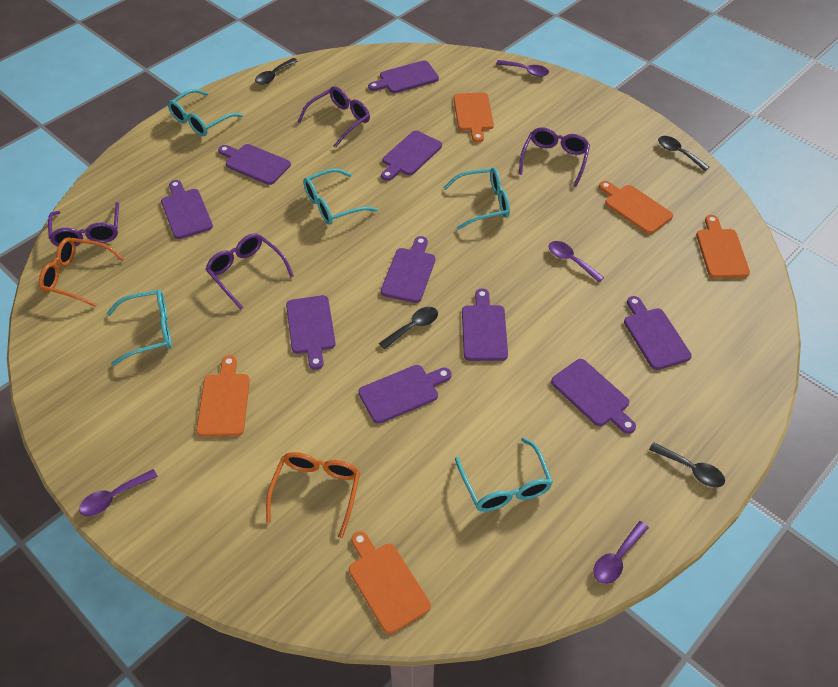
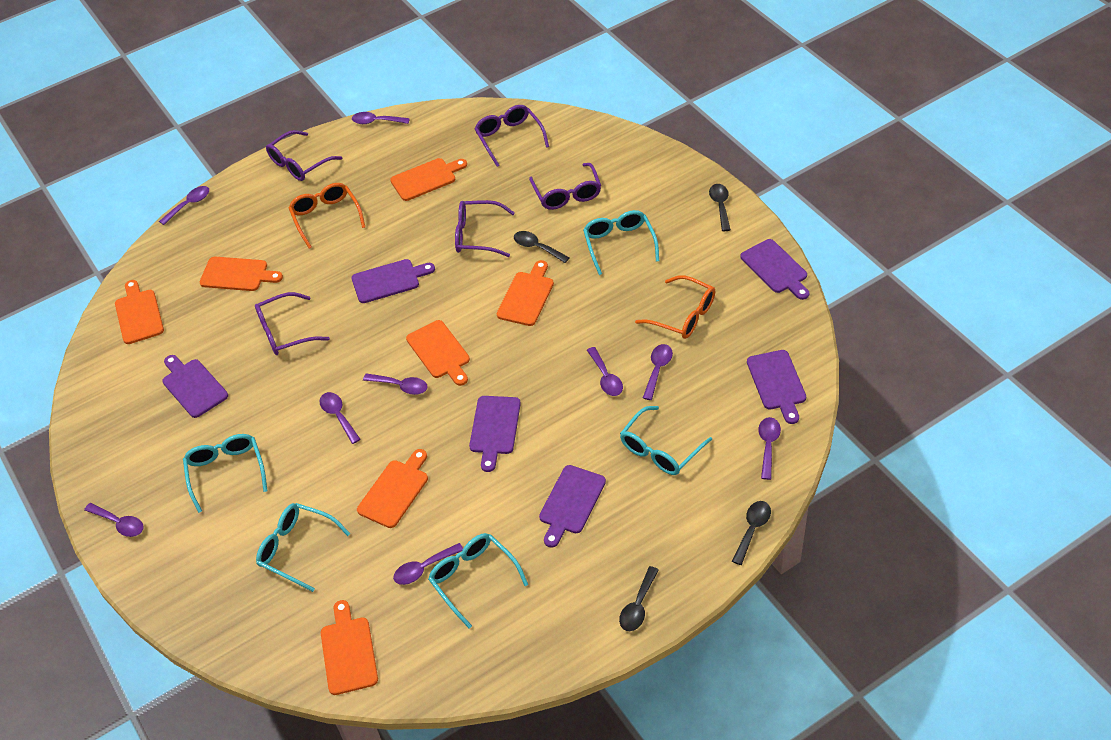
orange cutting board: [196,355,250,437] [349,531,431,634] [454,92,494,143] [599,181,673,234] [696,215,750,278] = 5 -> [115,280,164,344] [199,257,283,291] [321,600,378,695] [357,449,428,528] [390,158,467,201] [406,320,470,386] [497,260,554,326] = 7
purple cutting board: [161,180,213,239] [218,144,291,185] [286,295,336,370] [358,365,452,424] [368,60,439,93] [381,131,442,181] [381,236,435,303] [462,288,508,361] [551,359,636,434] [624,296,692,370] = 10 -> [162,355,228,418] [351,259,435,303] [469,396,521,472] [539,465,606,548] [741,239,809,300] [747,350,806,424] = 6
purple glasses: [48,202,119,247] [205,233,294,309] [298,86,370,148] [519,127,590,187] = 4 -> [255,292,330,355] [266,130,342,181] [455,200,515,257] [475,105,549,167] [529,163,601,210] = 5
purple spoon: [79,469,158,516] [496,60,549,77] [549,241,604,282] [593,521,649,584] = 4 -> [84,503,144,537] [159,186,209,225] [319,392,361,444] [352,112,410,124] [363,373,428,395] [393,543,463,585] [587,347,623,396] [643,344,673,400] [758,417,781,480] = 9

